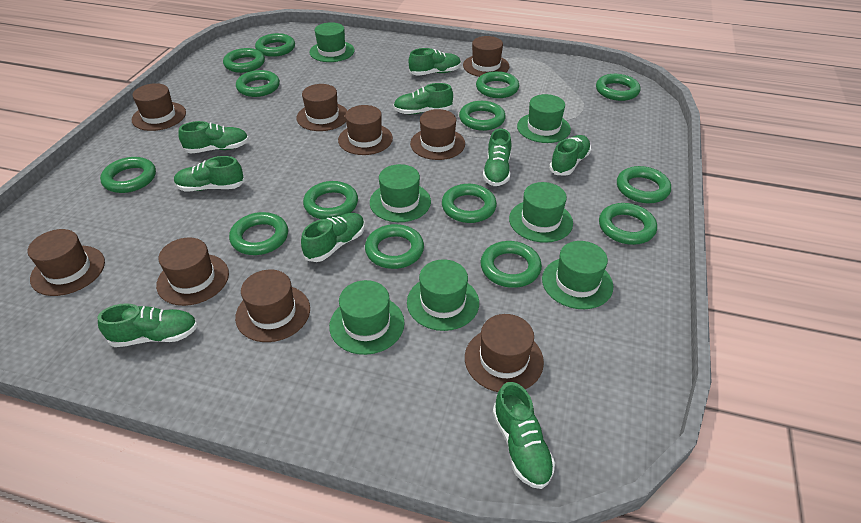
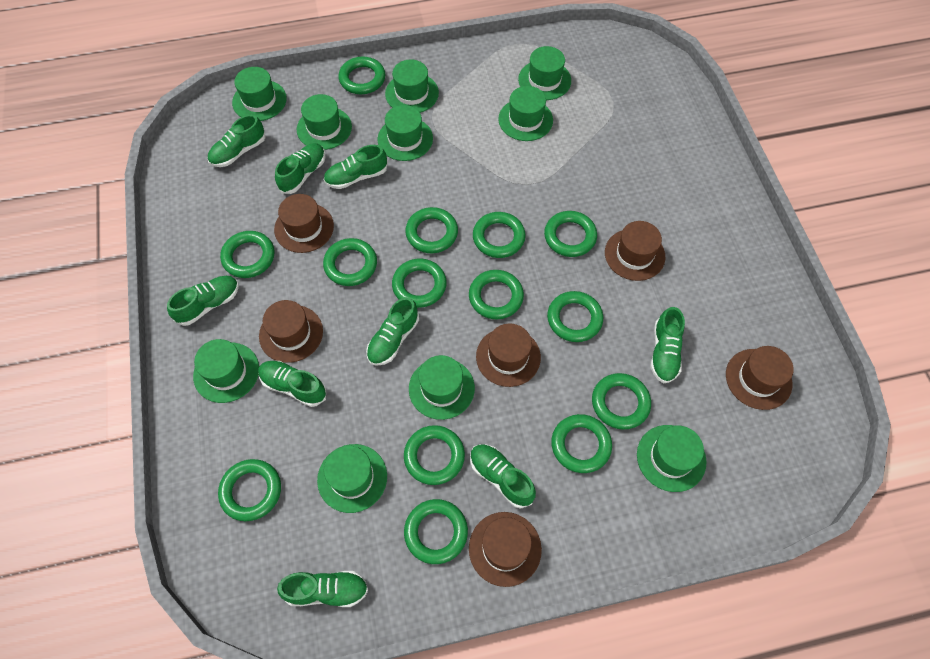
brown hat: [28,229,105,296] [132,83,186,131] [156,237,229,306] [235,270,310,342] [296,84,347,131] [338,105,393,155] [410,109,465,160] [463,36,510,77] [465,314,544,392] = 9 -> [259,300,323,363] [274,194,334,253] [469,512,542,587] [476,324,541,387] [605,221,665,281] [726,346,794,410] = 6
green hat: [309,22,355,62] [329,280,405,355] [370,164,431,222] [407,259,479,331] [509,182,573,243] [517,94,571,143] [542,241,613,309] = 7 -> [193,339,259,403] [232,67,287,121] [297,94,352,150] [317,444,387,513] [377,105,433,161] [385,60,439,113] [409,355,475,420] [498,86,553,141] [518,46,571,100] [637,425,706,492] = 10

